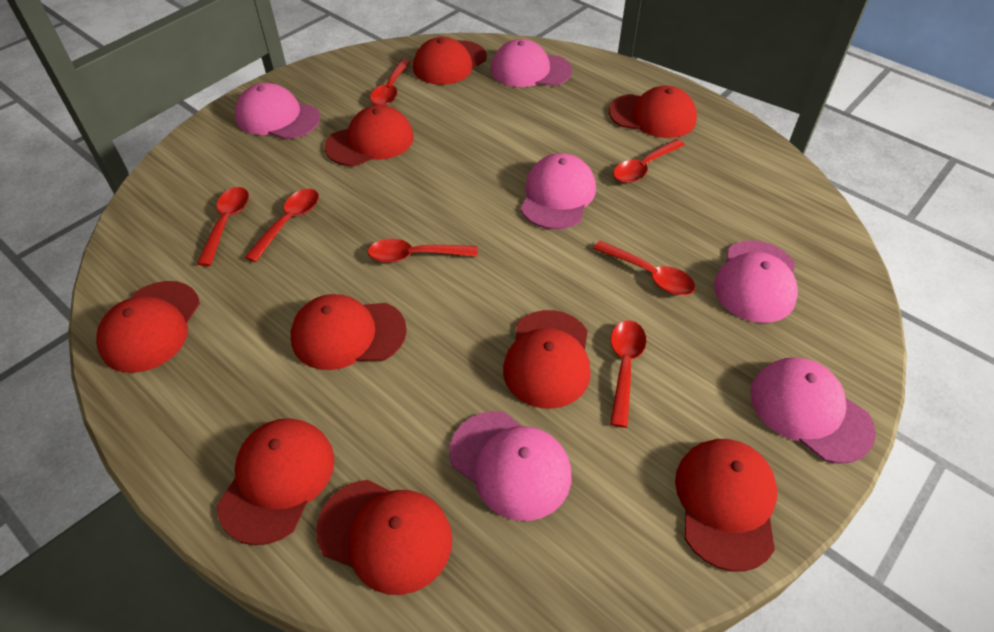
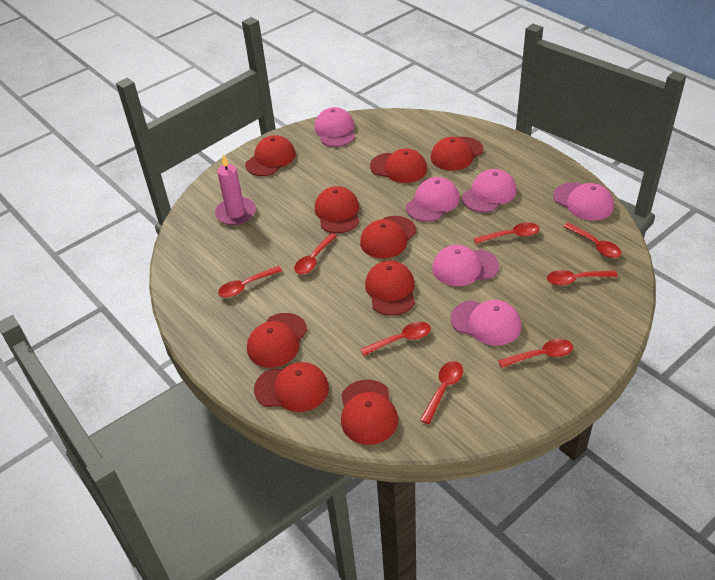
pink candle: none = 0 -> [215,154,256,225] = 1
red spoon: [197,187,249,266] [245,189,319,262] [368,239,478,263] [370,59,411,106] [593,241,696,295] [610,320,647,428] [613,139,685,183] = 7 -> [218,266,282,298] [294,233,337,274] [360,322,431,356] [420,361,463,424] [473,222,540,244] [498,339,573,368] [547,270,618,286] [563,223,622,258] = 8

